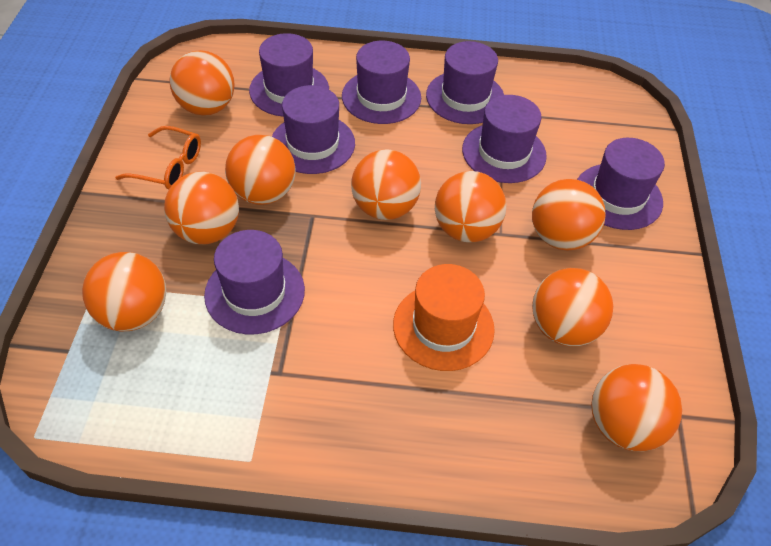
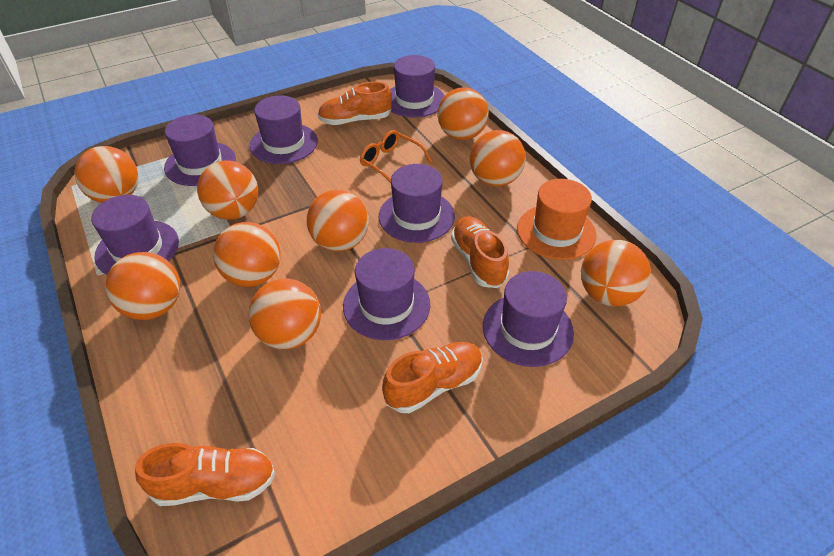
orange shoe: none = 0 -> [135,443,276,506] [318,81,392,125] [382,342,483,413] [451,216,509,288] = 4

